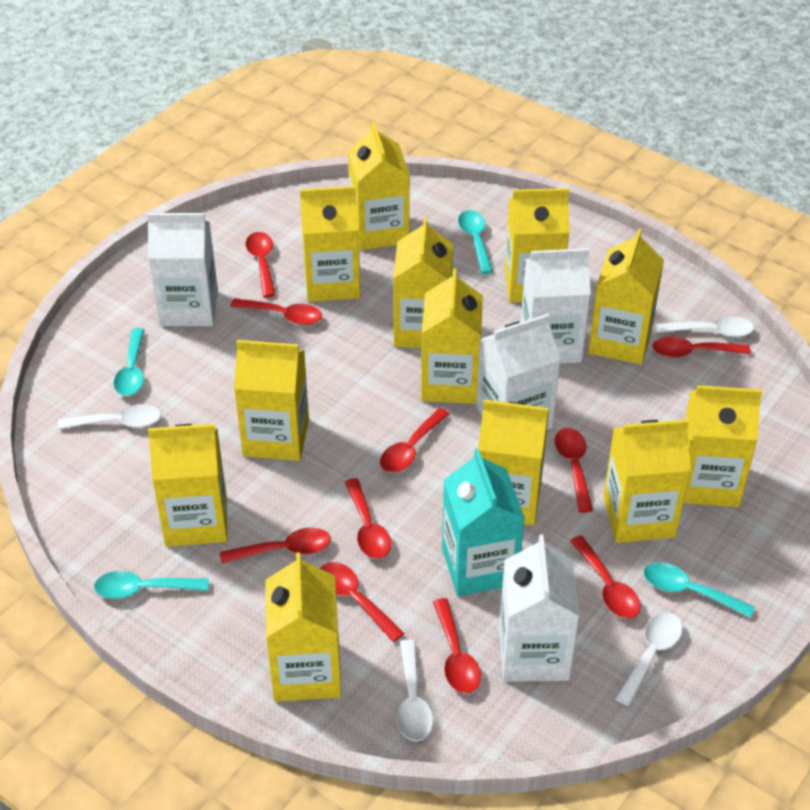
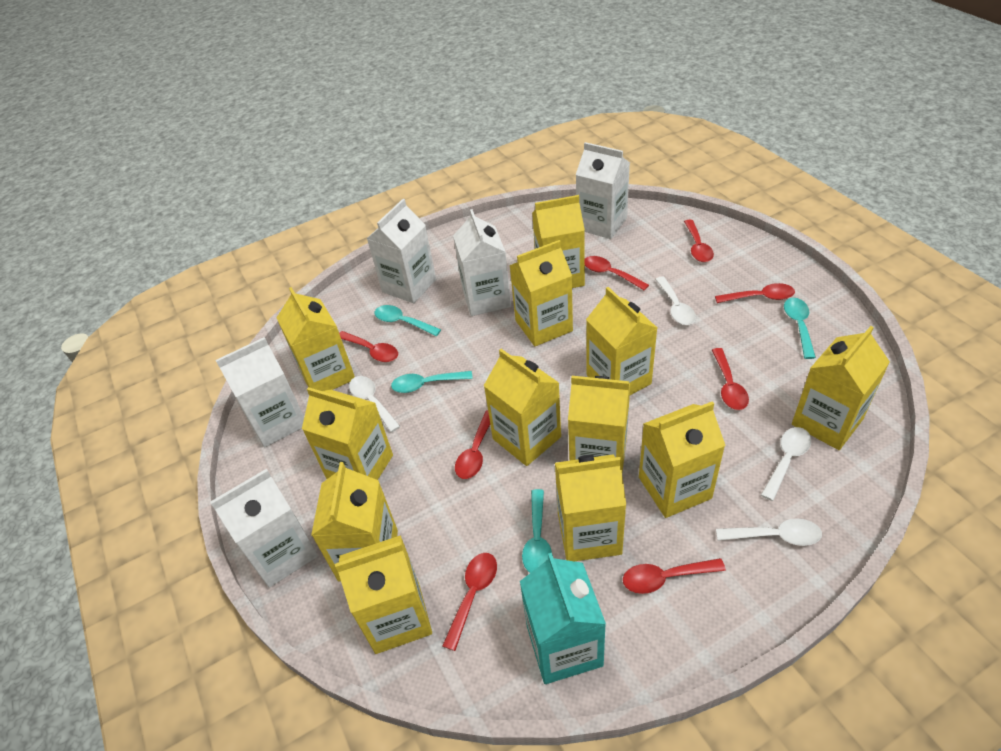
red spoon: [220,528,331,563] [230,298,322,325] [246,232,275,298] [320,562,404,642] [345,478,391,559] [380,408,450,472] [433,598,481,693] [555,428,593,513] [570,535,641,619] [653,336,751,358] = 10 -> [339,331,398,362] [442,553,497,651] [455,410,490,479] [585,256,649,291] [623,558,726,594] [684,220,714,262] [712,348,749,410] [715,283,795,303] = 8
white carton: [147,213,218,326] [476,314,561,430] [499,535,580,682] [521,248,591,364] = 4 -> [210,469,318,588] [216,337,304,447] [367,199,436,303] [453,209,511,316] [576,142,630,239] = 5

